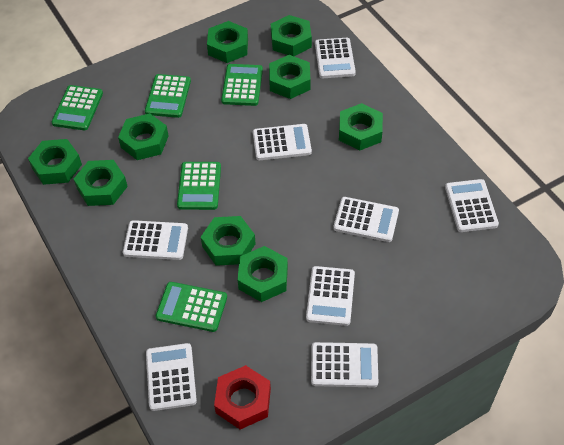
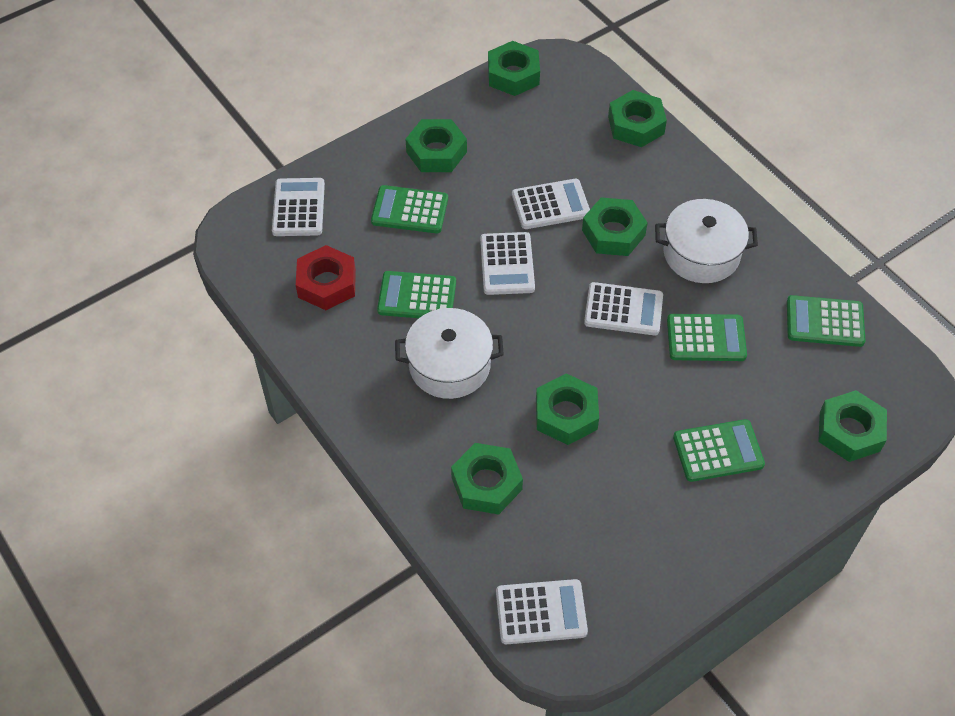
green nut: [28,139,82,185] [74,160,128,206] [118,113,168,160] [201,216,256,266] [207,21,248,63] [238,246,288,302] [269,55,311,99] [271,15,312,56] [339,103,383,151] = 9 -> [406,119,467,172] [451,443,523,515] [488,41,540,96] [536,373,599,445] [582,197,648,256] [608,90,667,147] [818,390,887,462] = 7
white calculator: [123,220,188,260] [146,343,197,411] [253,124,312,160] [306,266,355,326] [311,342,378,387] [315,38,356,78] [333,197,399,242] [445,179,499,232] = 8 -> [272,178,325,236] [480,232,535,295] [496,579,588,644] [512,179,590,229] [584,282,663,335] = 5
white pot: none = 0 -> [395,308,504,399] [655,199,758,283] = 2

